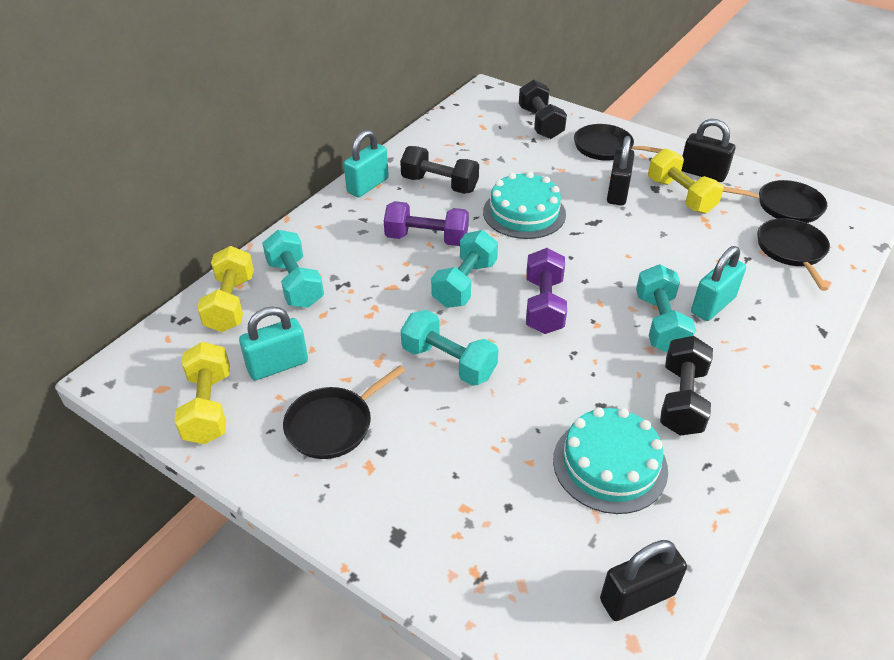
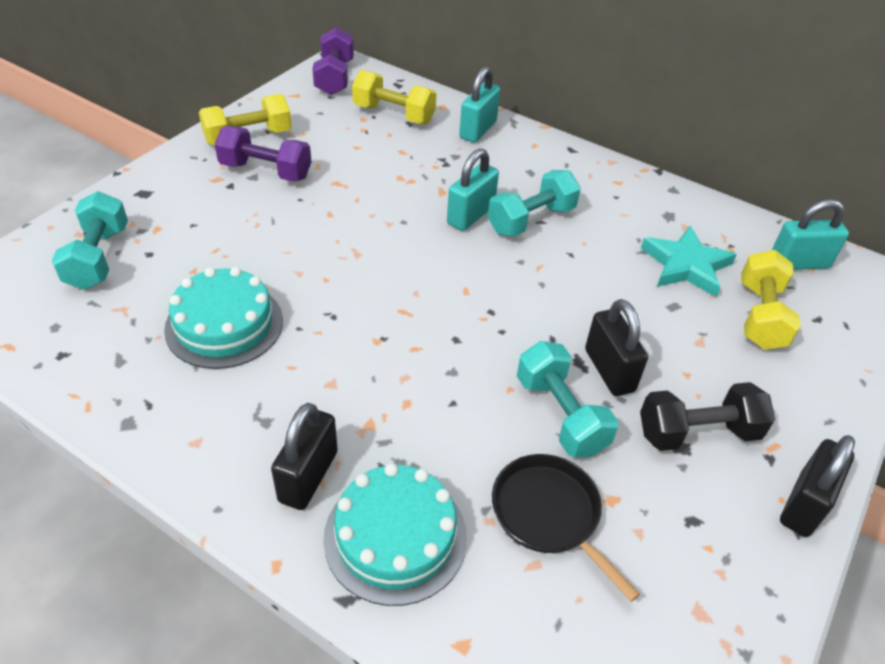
black dumbbell: [400,146,479,194] [519,79,567,139] [660,336,713,436] = 3 -> [640,382,775,451] = 1
black pan: [283,365,405,459] [574,124,662,161] [723,180,827,223] [757,218,830,291] = 4 -> [492,454,640,602] = 1
turquoise dumbbell: [262,230,324,308] [401,310,498,386] [431,230,498,308] [636,264,696,352] = 4 -> [52,191,128,290] [488,170,581,237] [517,341,619,457] = 3
turquoise star: none = 0 -> [641,226,737,297] = 1

